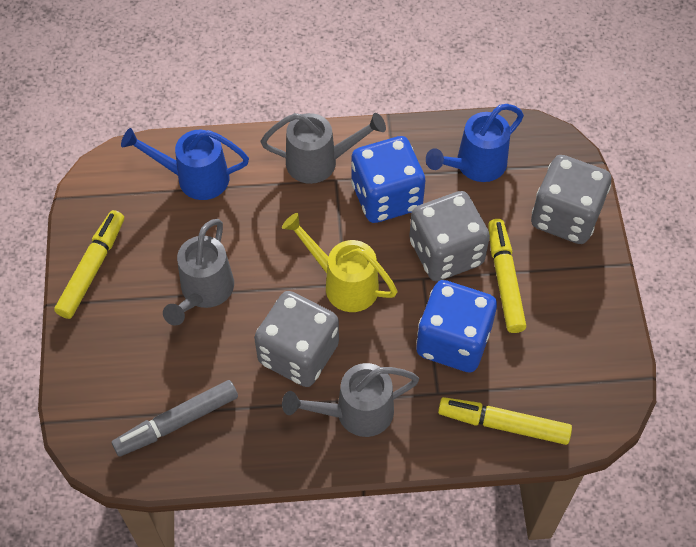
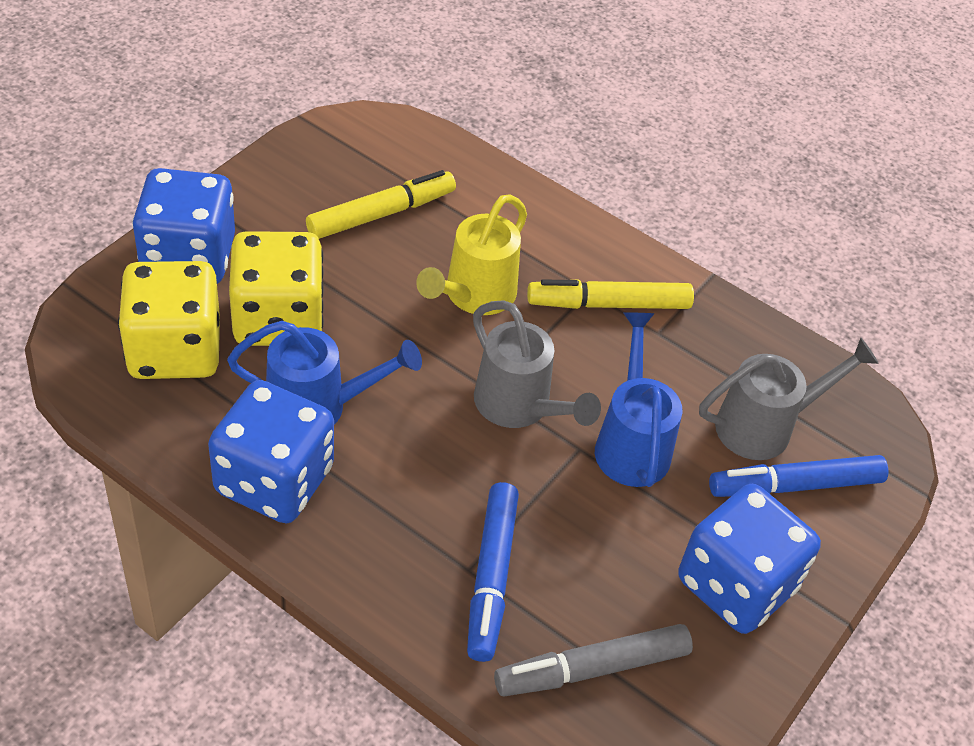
blue dice: [351,136,425,223] [416,280,497,373] = 2 -> [132,168,235,284] [208,380,334,523] [678,484,821,634] = 3
blue marker: none = 0 -> [467,482,519,662] [709,455,889,497] = 2
grey dice: [254,291,339,387] [409,191,490,281] [531,155,611,244] = 3 -> none = 0
grey watering can: [163,219,234,326] [261,113,386,184] [282,363,419,437] = 3 -> [473,300,601,428] [699,338,879,460] = 2
yellow dice: none = 0 -> [118,261,220,379] [229,231,324,346] = 2
yellow marker: [54,210,124,319] [438,397,572,445] [488,219,527,333] = 3 -> [306,170,456,239] [527,279,694,309] = 2

